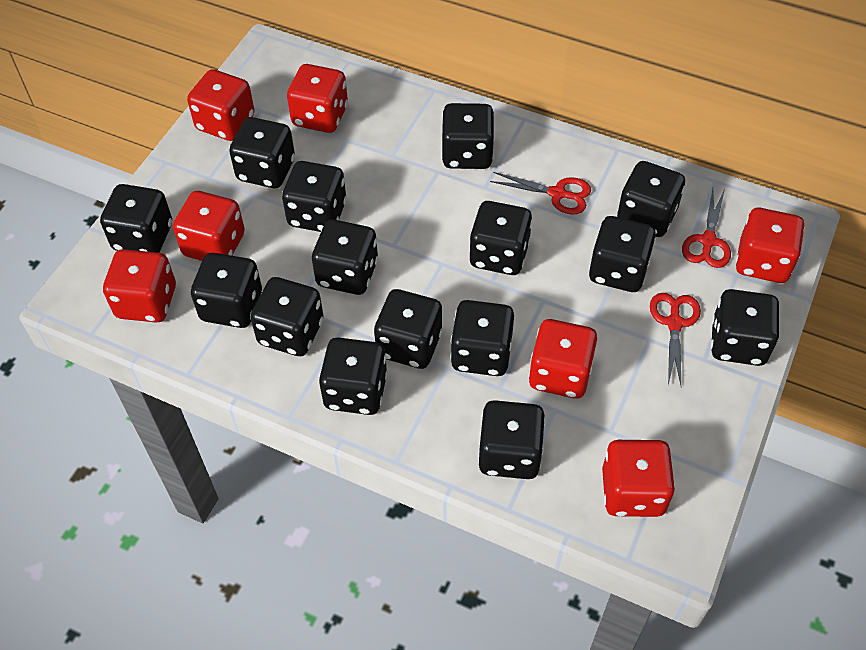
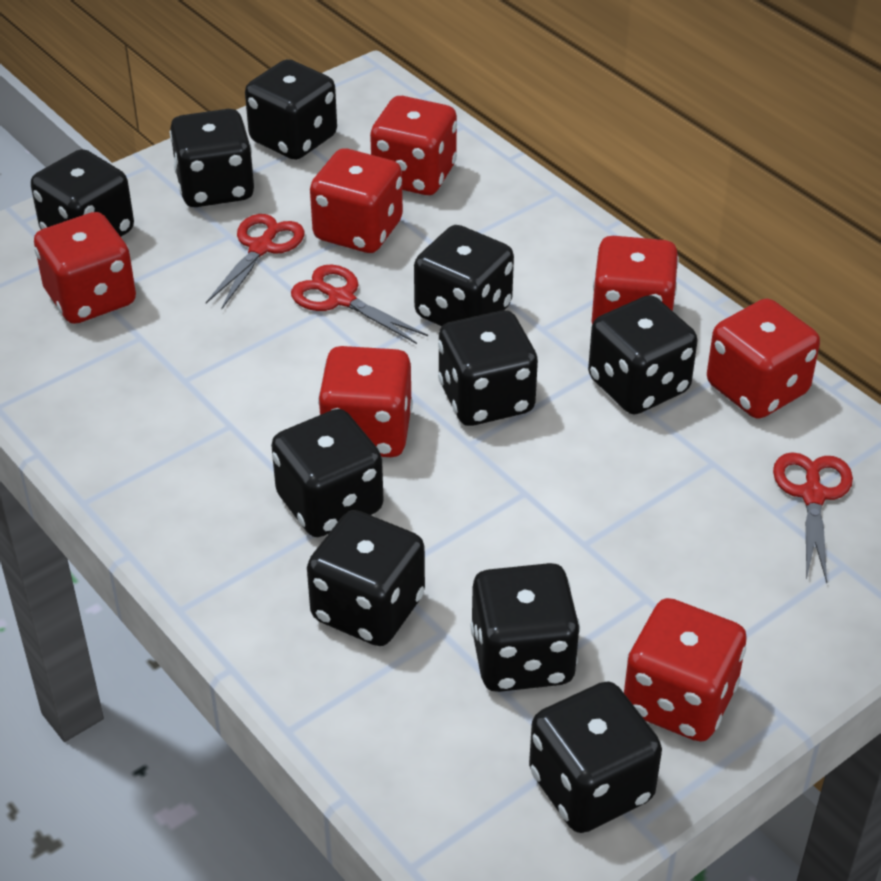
black dice: [100,184,172,253] [191,253,262,328] [229,117,295,188] [250,277,323,356] [282,161,347,232] [312,219,378,295] [319,338,388,415] [374,289,443,369] [441,103,495,169] [450,300,514,376] [470,201,532,275] [478,400,545,479] [589,216,656,292] [617,161,685,237] [711,289,780,366] = 15 -> [31,149,134,237] [170,109,254,207] [245,59,337,160] [271,409,384,537] [307,510,425,646] [414,225,514,326] [438,310,538,426] [470,563,580,692] [529,681,662,833] [588,295,697,414] = 10

